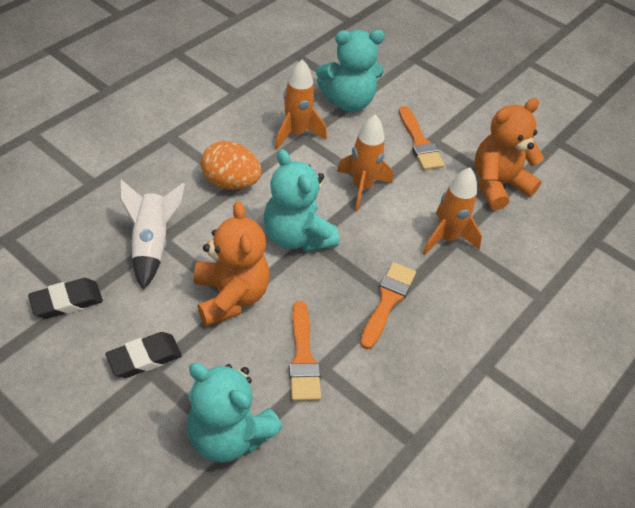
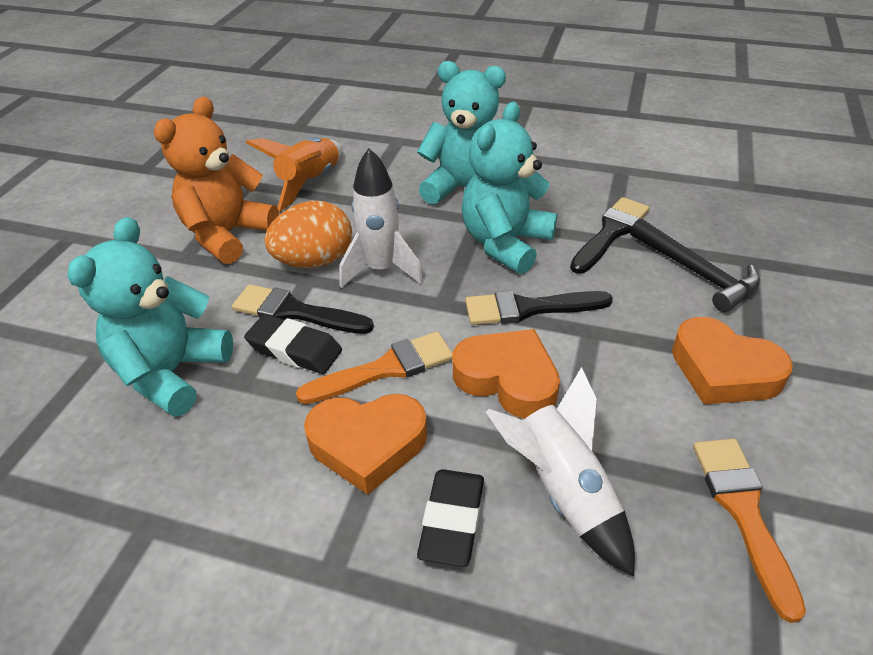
black brush: none = 0 -> [232,284,374,334] [465,291,613,325] [570,197,649,274] = 3
black hammer: none = 0 -> [630,218,760,312] = 1
orange brush: [289,301,321,401] [360,262,416,349] [399,106,444,170] = 3 -> [296,331,453,404] [693,439,806,623] = 2
orange heart: none = 0 -> [304,394,427,495] [453,329,560,419] [672,317,793,404] = 3
orange rocket: [275,59,327,150] [337,114,393,211] [422,167,482,256] = 3 -> [246,137,343,212] = 1
orange teddy bear: [194,201,270,326] [474,98,544,210] = 2 -> [154,97,279,264] = 1
white rocket: [120,179,185,290] = 1 -> [339,148,423,288] [486,367,635,577] = 2

